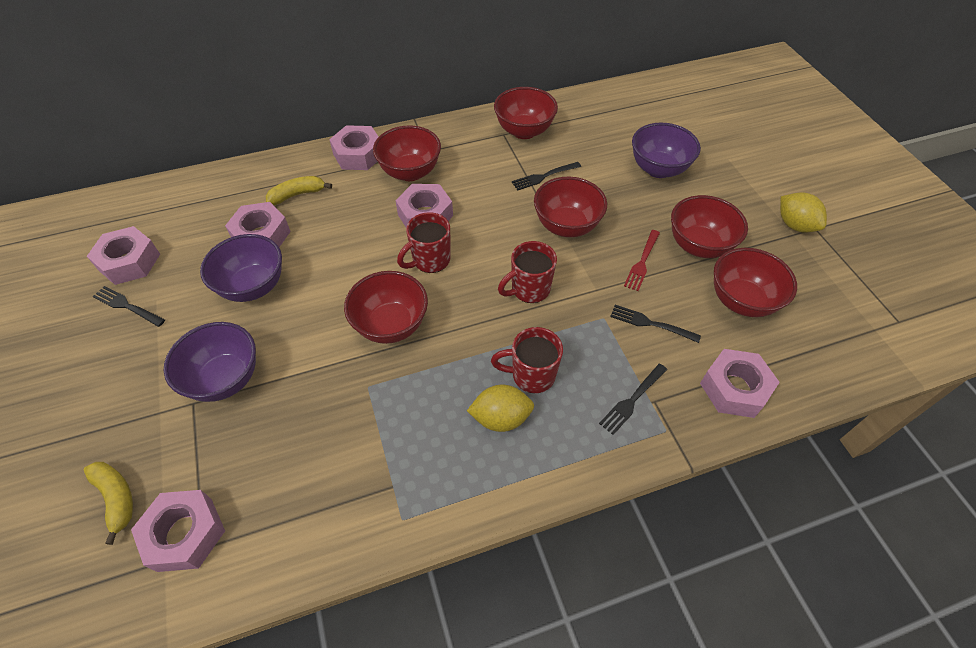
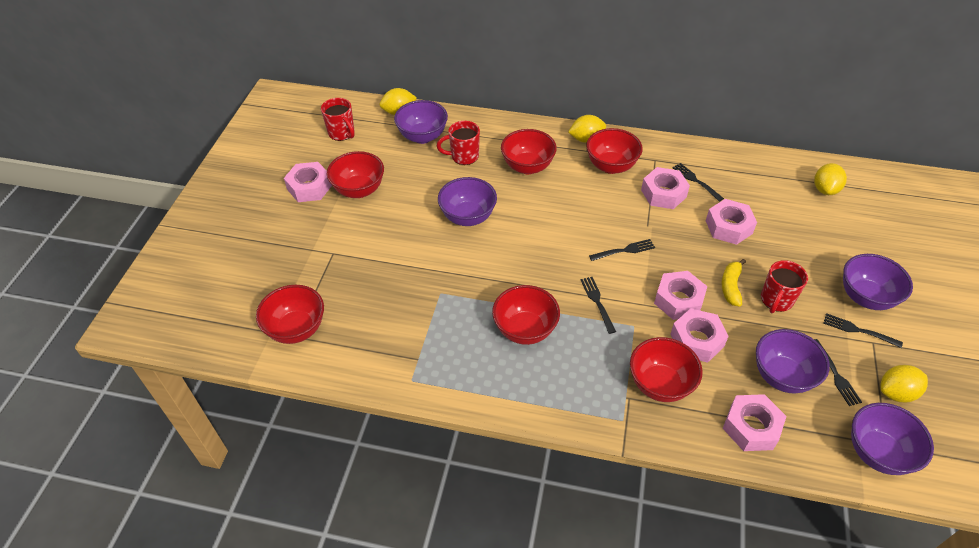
black fork: [92,286,165,327] [512,162,581,191] [599,364,667,435] [610,305,701,343] = 4 -> [580,277,616,334] [589,239,655,261] [672,163,724,202] [814,339,862,406] [823,313,903,348] = 5
purple bowl: [164,322,256,402] [200,234,282,302] [632,123,701,178] = 3 -> [394,100,448,144] [438,177,497,226] [756,329,830,393] [843,254,913,310] [851,403,934,475] = 5
red fork: [624,230,660,291] = 1 -> none = 0
yellow banana: [84,462,133,545] [266,176,332,205] = 2 -> [721,259,746,307] = 1
yellow lemon: [467,385,534,432] [780,192,827,233] = 2 -> [379,88,417,115] [568,115,606,143] [814,163,847,195] [881,365,928,402] = 4

